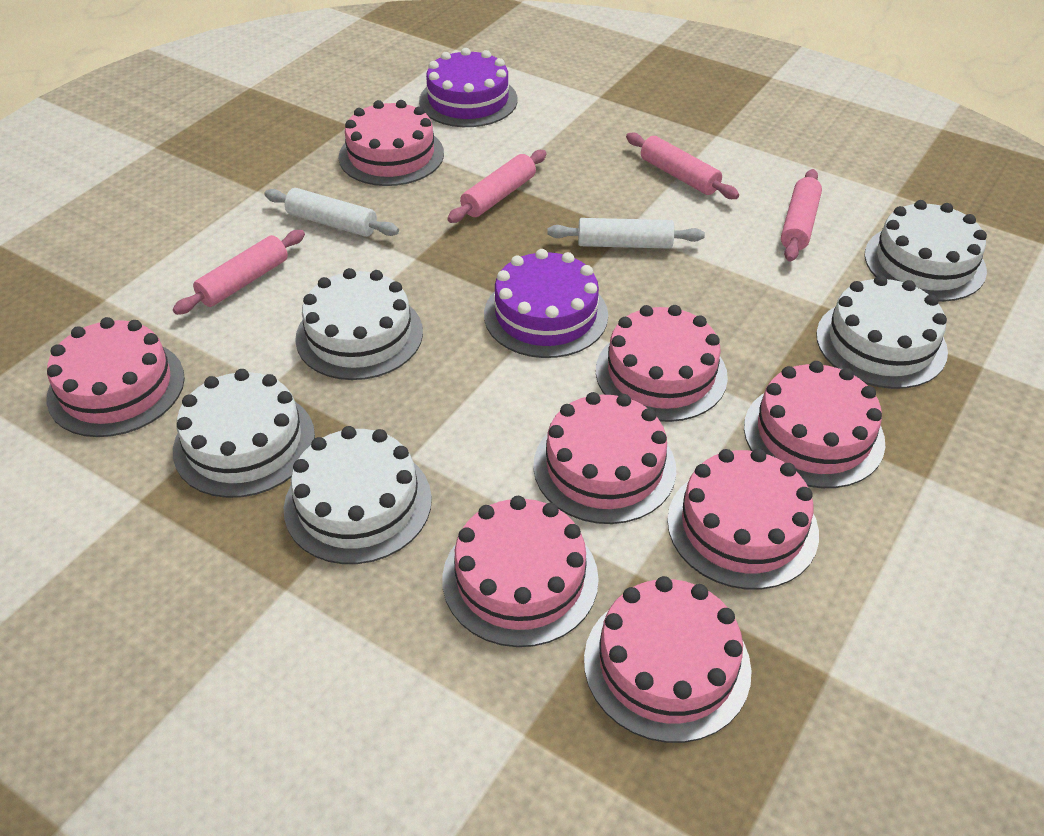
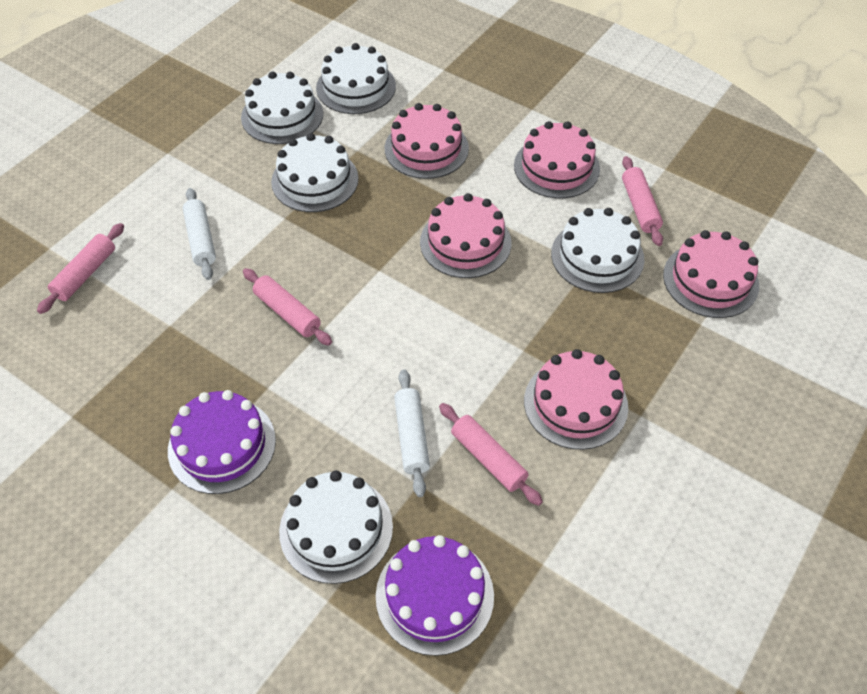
pink cake: [46,317,185,437] [339,100,444,186] [442,496,599,647] [533,392,676,524] [584,576,752,743] [596,305,728,422] [667,449,819,590] [744,361,885,488] = 8 -> [385,103,469,179] [420,193,511,278] [514,121,600,198] [524,349,628,450] [663,230,759,318] = 5

